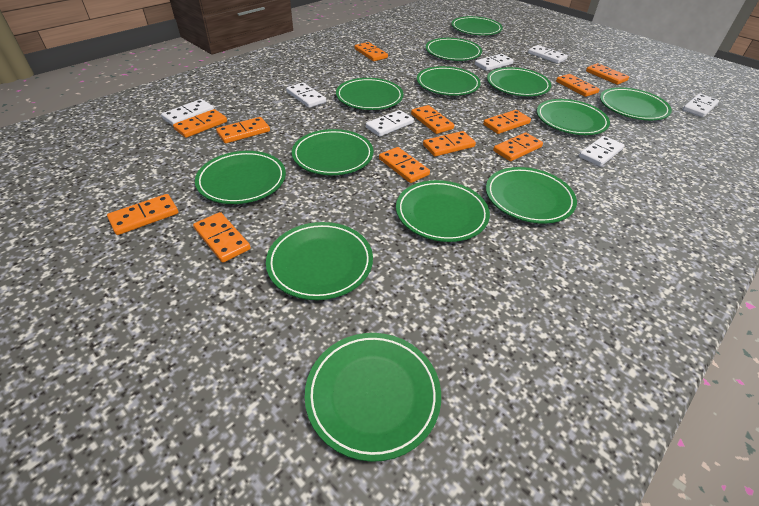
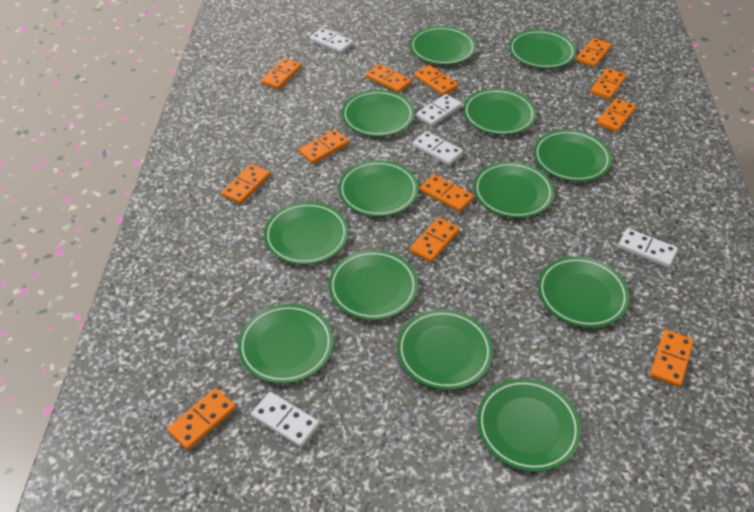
white domino: [161,99,214,125] [286,82,326,108] [366,110,414,137] [475,54,514,71] [528,45,568,64] [579,136,624,166] [683,94,719,117] = 7 -> [251,392,320,448] [310,28,353,53] [412,131,463,166] [416,94,462,126] [618,228,678,268] = 5

